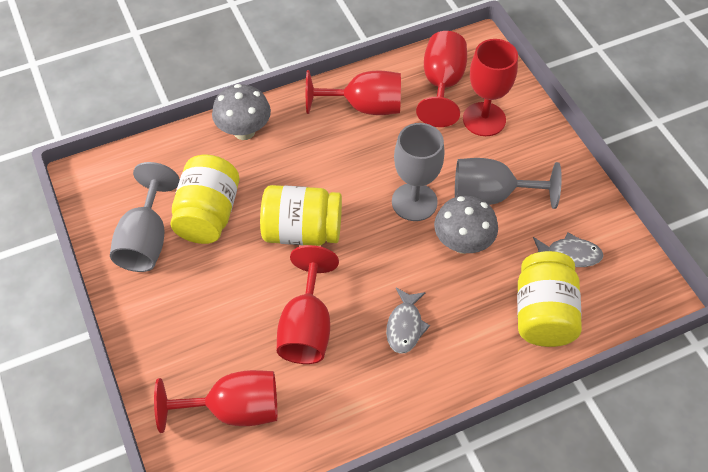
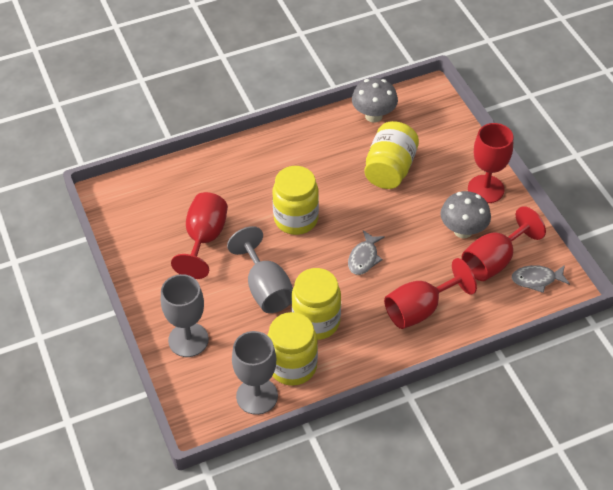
red goblet: [154,370,277,433] [277,245,339,364] [306,70,401,115] [416,31,467,127] [463,39,518,136] = 5 -> [171,192,228,279] [384,258,477,329] [462,206,546,281] [468,123,513,203] = 4
yellow jar: [170,155,239,244] [260,185,342,246] [517,251,582,347] = 3 -> [267,312,318,386] [273,166,319,235] [292,268,341,340] [364,121,419,189] = 4

